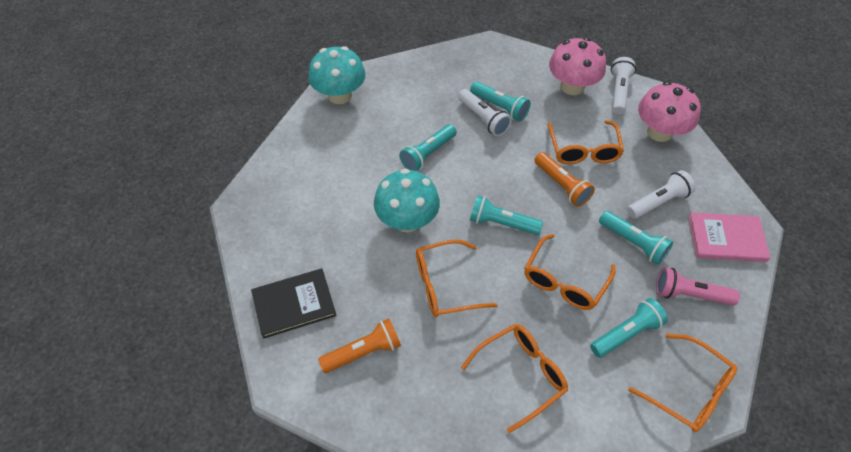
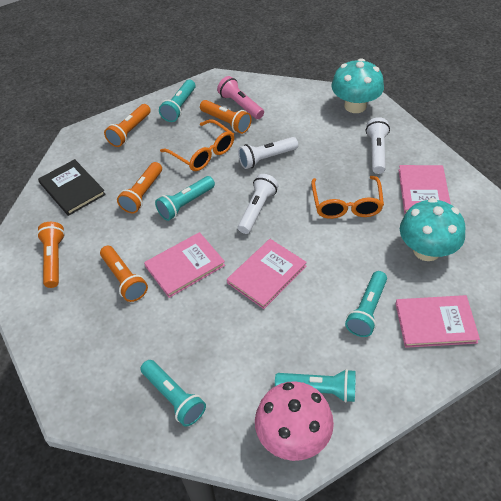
orange flashlight: [318,318,401,373] [534,152,595,207] = 2 -> [37,222,65,288] [100,246,148,302] [104,104,151,147] [117,162,162,213] [200,100,252,134] = 5
orange glasses: [416,239,497,317] [461,324,568,433] [524,234,616,310] [547,120,624,164] [628,334,737,432] = 5 -> [160,119,234,171] [311,176,384,219] = 2
pink book: [688,212,770,262] = 1 -> [144,232,225,298] [227,239,307,309] [395,295,480,348] [399,165,451,214] = 4
pink mushroom: [549,37,606,95] [638,81,701,142] = 2 -> [255,381,334,461] = 1

